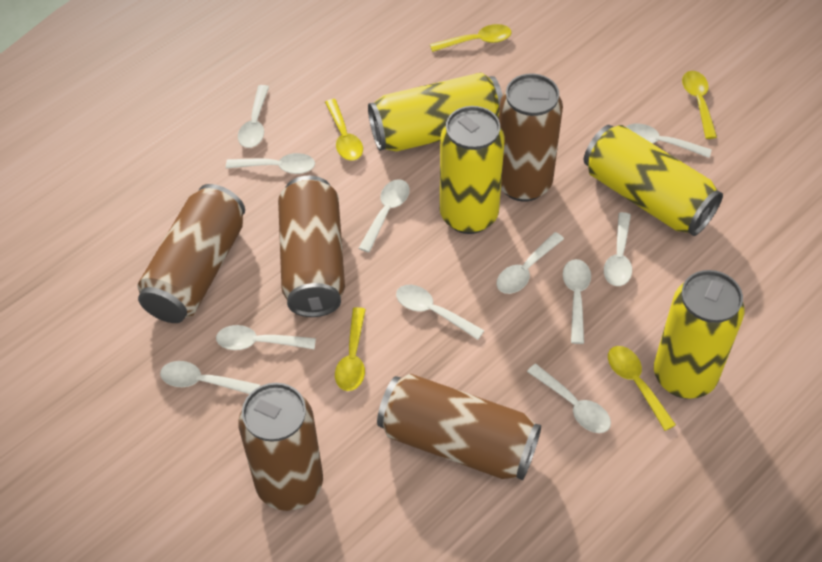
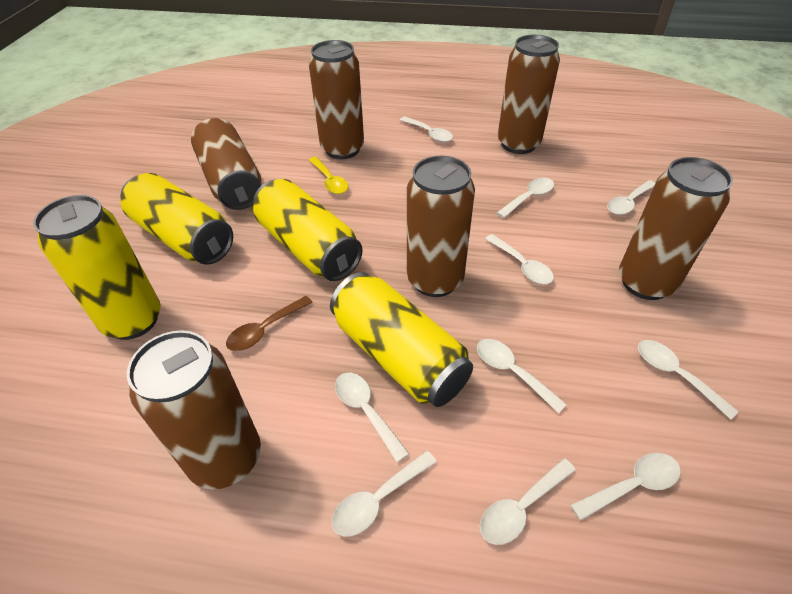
brown can: [138,184,245,323] [238,383,323,511] [278,176,345,317] [377,374,541,480] [499,74,563,202] = 5 -> [127,330,261,490] [191,118,262,210] [309,40,364,159] [407,156,475,297] [498,35,560,154] [619,157,733,300] = 6
brown spoon: none = 0 -> [226,296,313,351] = 1
white spoon: [160,361,260,394] [216,325,316,350] [226,153,315,174] [238,85,269,148] [359,179,410,253] [396,285,485,340] [497,232,564,294] [527,364,611,433] [563,259,591,344] [604,212,632,286] [626,123,712,158] = 11 -> [332,451,437,537] [335,373,409,462] [400,116,453,142] [477,339,567,413] [480,458,576,545] [485,234,554,284] [497,178,554,218] [570,453,681,521] [607,180,655,215] [638,340,739,420] = 10
yellow spoon: [325,99,363,161] [335,307,366,391] [430,24,511,52] [608,346,676,431] [682,71,717,139] = 5 -> [309,157,349,194] = 1

